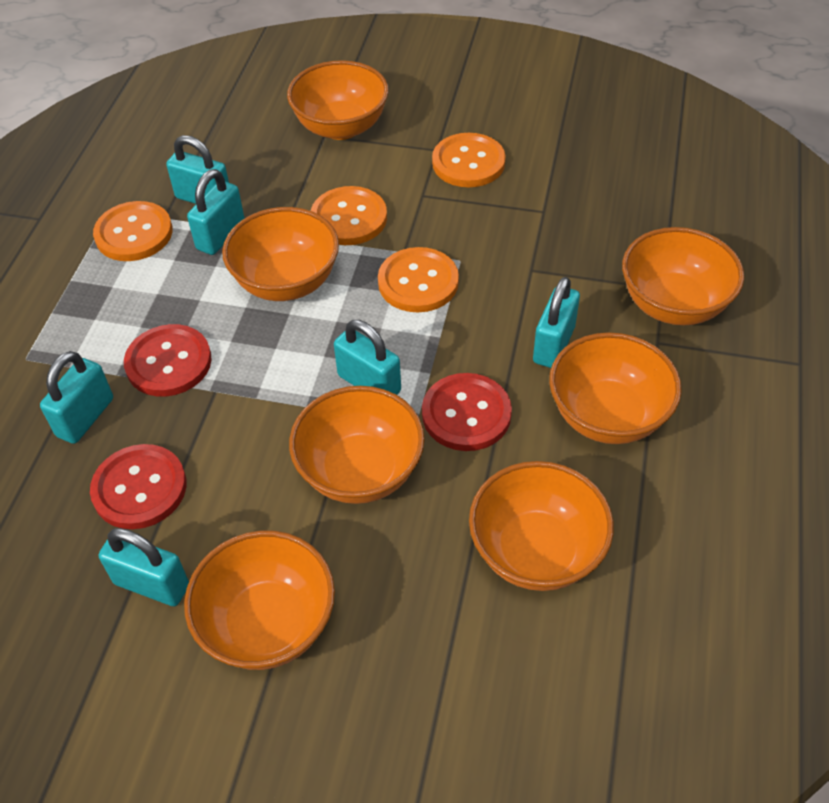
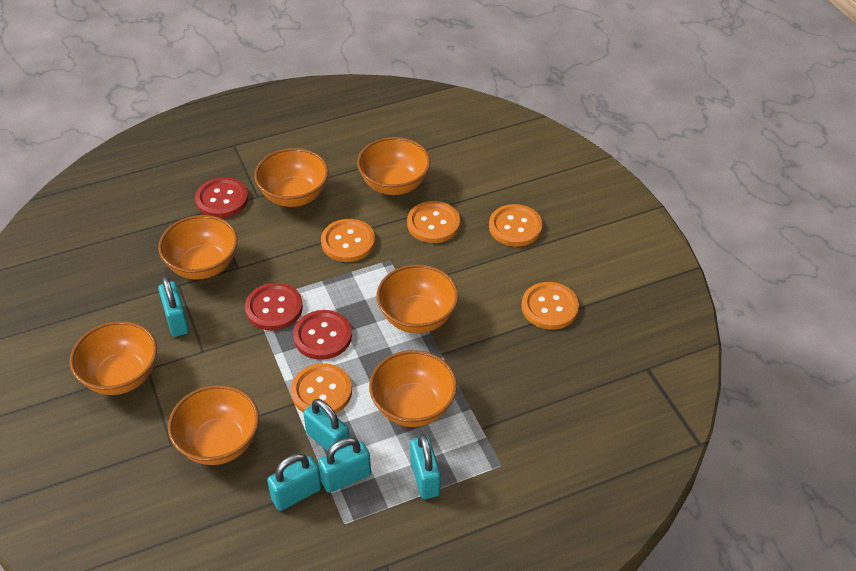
orange button: [93,201,173,261] [311,186,387,245] [378,247,459,312] [432,133,506,187] = 4 -> [291,363,352,414] [321,219,375,262] [407,201,460,243] [489,204,543,247] [521,282,579,330] = 5
turquoise padlock: [40,351,113,444] [99,528,189,607] [166,135,229,204] [187,169,245,255] [334,320,401,395] [533,277,580,368] = 6 -> [158,276,189,337] [267,453,322,511] [303,399,350,451] [318,438,371,493] [410,434,441,499] = 5

